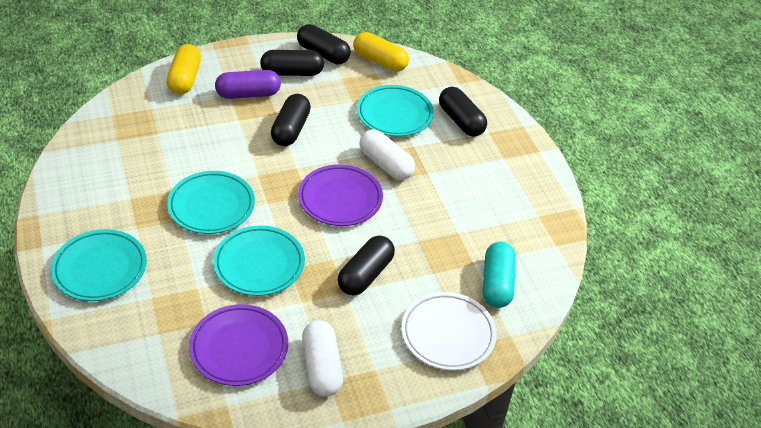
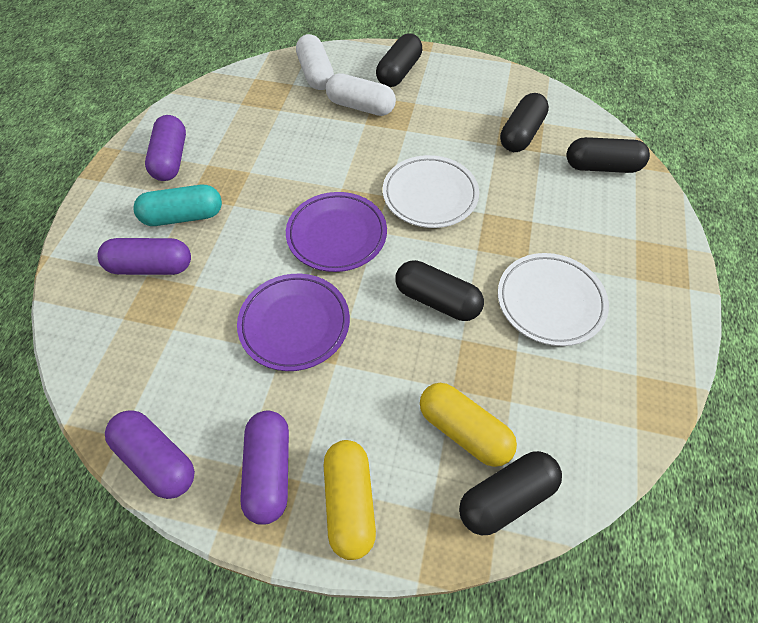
purple capsule: [215,70,281,99] = 1 -> [98,238,191,275] [105,410,195,499] [145,115,186,181] [240,411,289,525] = 4
turquoise plate: [51,229,147,301] [167,171,255,234] [213,226,305,296] [357,85,434,137] = 4 -> none = 0
white plate: [401,292,497,371] = 1 -> [383,155,479,228] [498,253,609,346] = 2

